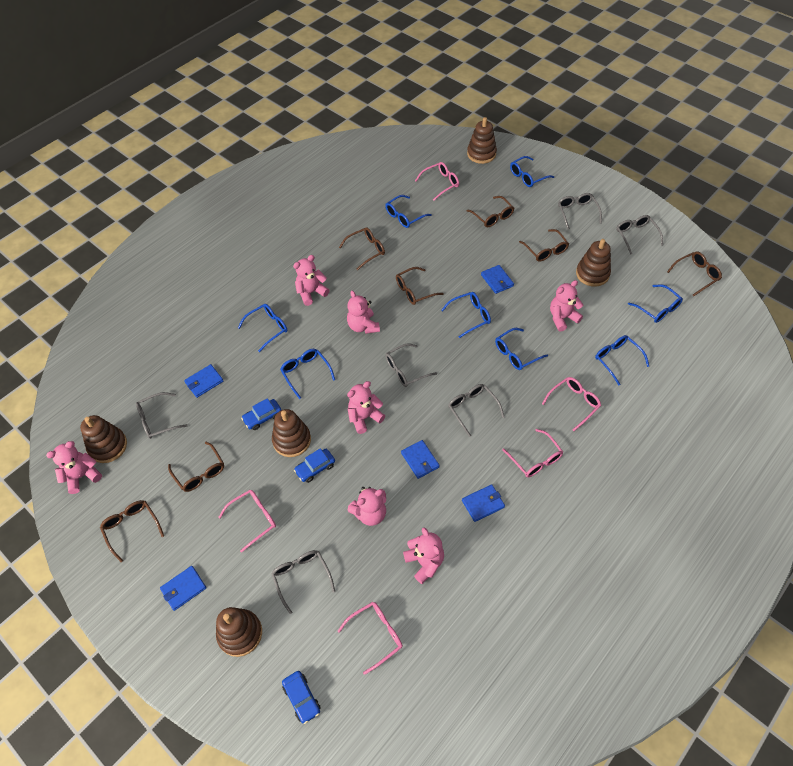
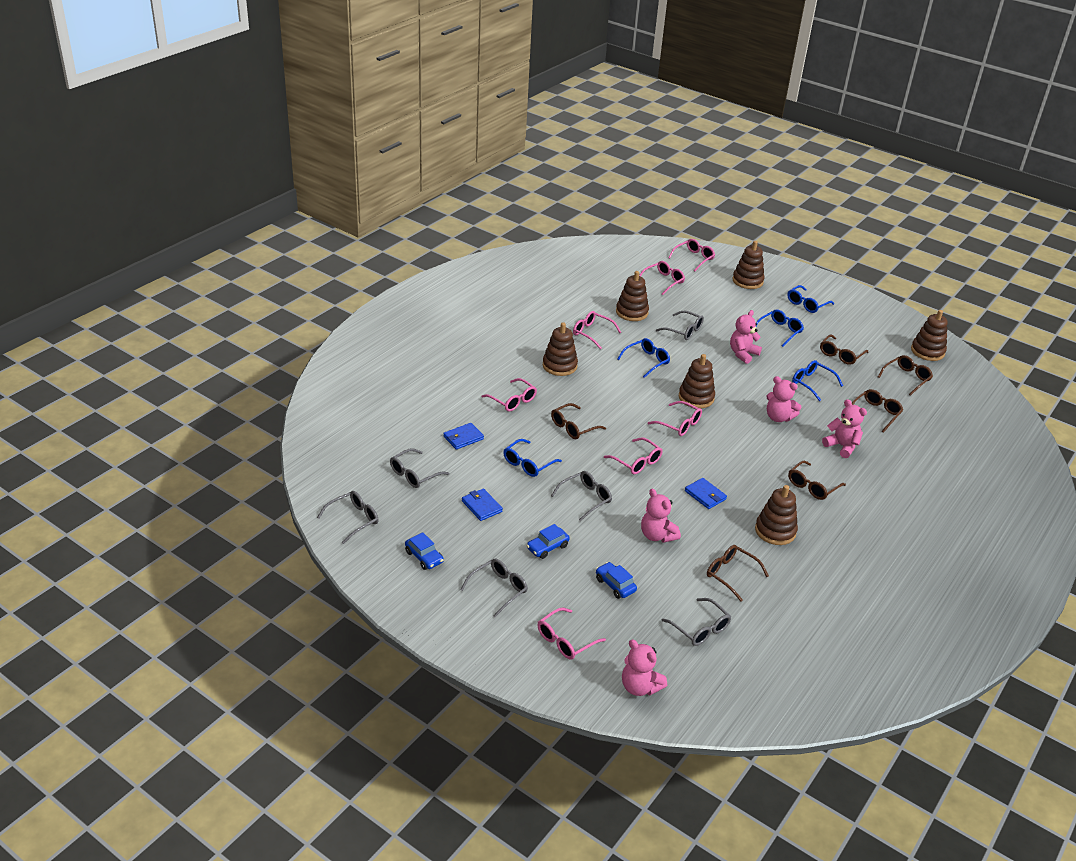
blue glasses: [238,304,287,352] [280,349,335,399] [385,195,432,228] [441,292,491,338] [495,328,548,370] [510,156,554,187] [595,335,649,385] [628,284,683,323] = 8 -> [503,439,562,477] [617,338,670,378] [756,309,804,347] [787,285,834,313] [792,360,843,401] = 5
blue wallet: [160,566,206,611] [184,364,223,398] [401,440,440,479] [462,484,505,522] [481,265,514,294] = 5 -> [443,423,484,450] [462,488,503,521] [685,478,727,509] = 3
brown glasses: [100,500,164,562] [168,442,224,492] [339,227,385,270] [396,267,444,305] [466,196,514,227] [519,229,569,262] [667,252,722,296] = 7 -> [551,403,606,439] [707,545,769,601] [788,461,846,500] [820,335,868,365] [852,389,903,433] [878,355,933,396] = 6
brown stacking toy: [80,415,127,463] [216,607,262,657] [272,409,311,457] [467,117,497,164] [576,239,611,287] = 5 -> [543,322,578,376] [616,271,649,321] [679,354,715,408] [733,241,765,289] [755,485,798,545] [911,310,948,361] = 6
pink glasses: [218,490,276,553] [338,602,403,675] [415,162,459,201] [502,429,563,477] [542,377,601,431] = 5 -> [481,378,537,412] [537,608,606,660] [573,311,621,349] [604,437,663,474] [639,261,685,295] [648,401,702,436] [668,239,715,271] = 7
pink teddy bear: [46,441,102,494] [293,255,330,306] [347,291,380,334] [347,381,385,434] [348,487,386,526] [403,527,444,584] [550,280,583,332] = 7 -> [622,640,667,696] [641,489,681,543] [730,310,762,364] [766,376,802,422] [822,399,867,458] = 5

